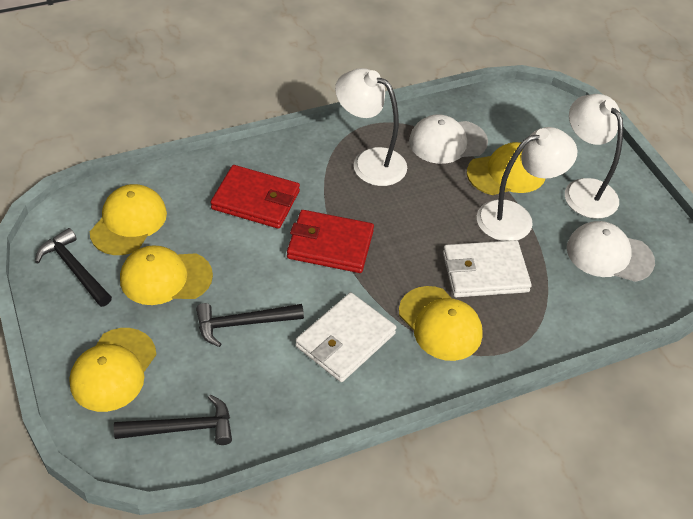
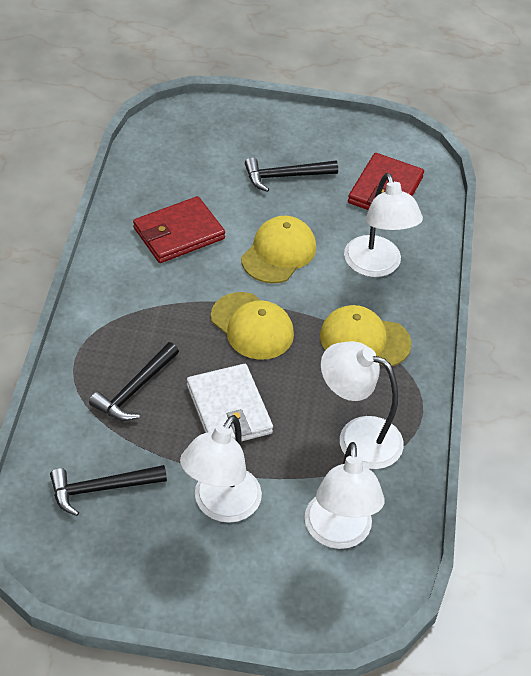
white cap: [409,114,488,164] [567,221,655,282] = 2 -> none = 0
white lamp: [335,68,407,186] [477,127,577,241] [565,94,623,219] = 3 -> [180,415,262,523] [304,442,385,549] [321,341,404,469] [344,173,423,277] = 4
white wallet: [295,293,396,382] [443,240,532,297] = 2 -> [187,364,273,442] = 1
yellow cap: [69,328,156,412] [90,184,167,255] [120,245,213,305] [399,286,483,361] [467,142,546,195] = 5 -> [211,292,294,360] [241,216,316,283] [320,305,411,366] = 3

